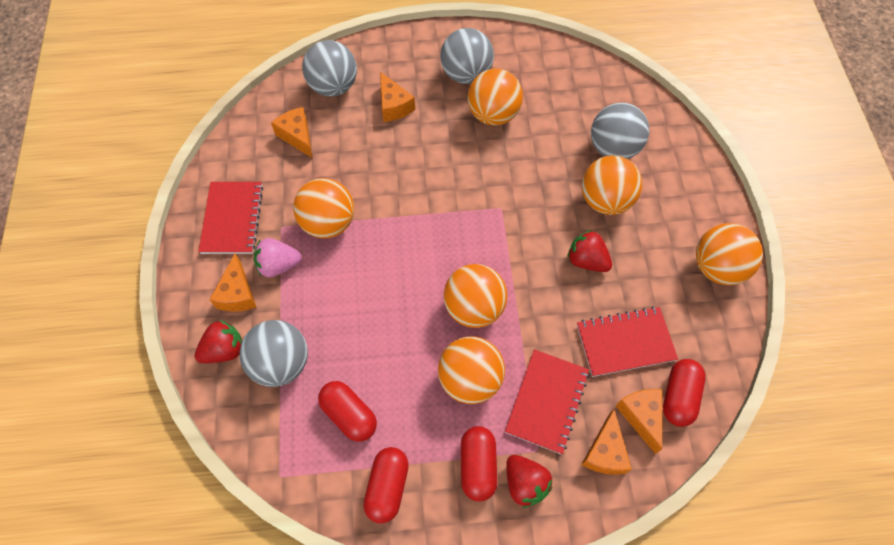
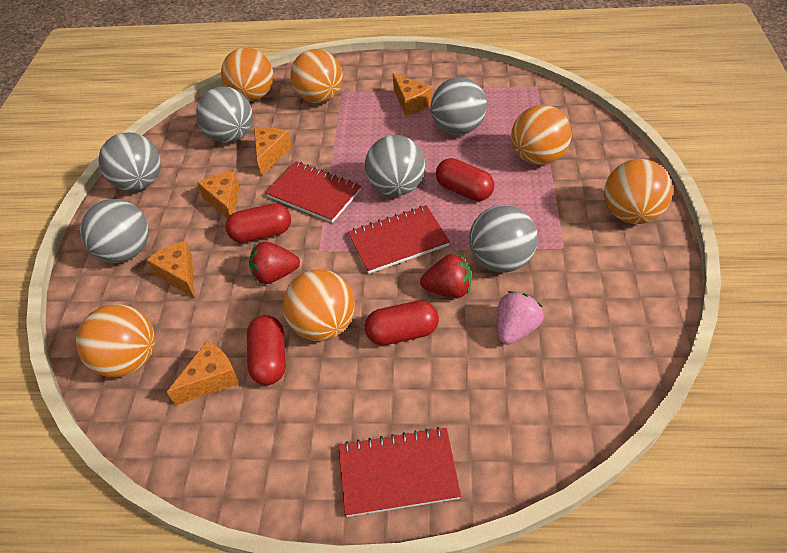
grey ball: [239,320,308,387] [302,40,357,96] [440,28,494,84] [591,103,649,159] = 4 -> [80,199,149,263] [99,132,161,191] [196,86,253,143] [365,135,425,196] [431,77,487,135] [469,205,538,272] = 6
red strawberry: [195,320,242,363] [506,455,552,508] [567,230,612,272] = 3 -> [249,242,300,284] [420,254,471,298] = 2

